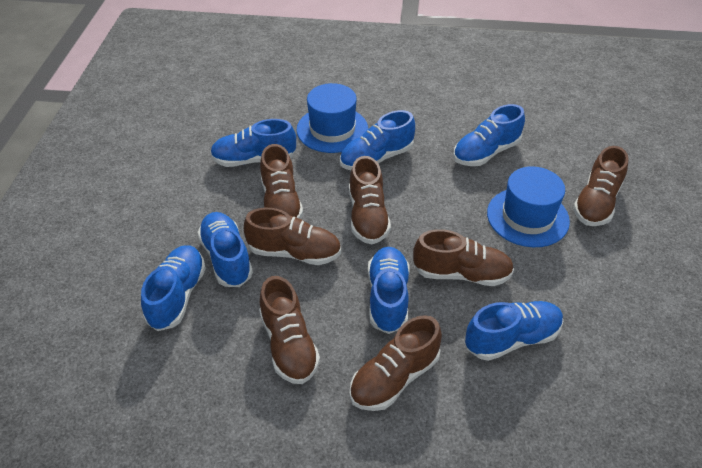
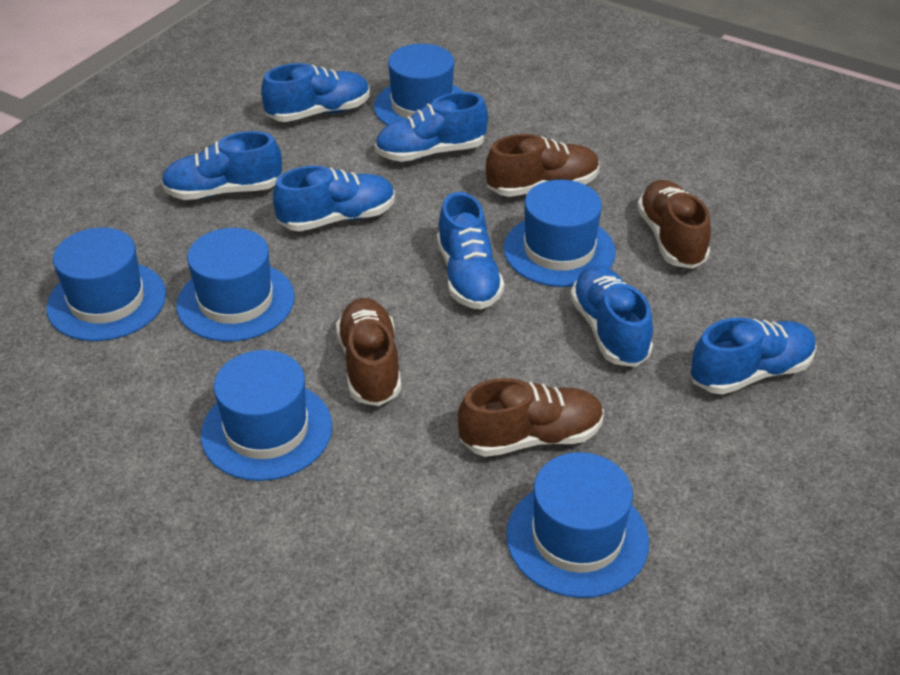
blue hat: [297,83,368,153] [487,166,570,247] = 2 -> [46,227,166,341] [176,228,295,342] [201,350,332,481] [374,44,463,125] [504,180,616,287] [506,452,649,598] = 6
brown shoe: [244,208,341,265] [259,276,320,384] [260,144,303,219] [349,156,391,244] [350,315,442,411] [413,229,514,286] [573,146,629,226] = 7 -> [336,298,401,406] [458,378,604,457] [486,134,600,197] [637,180,711,269] = 4

